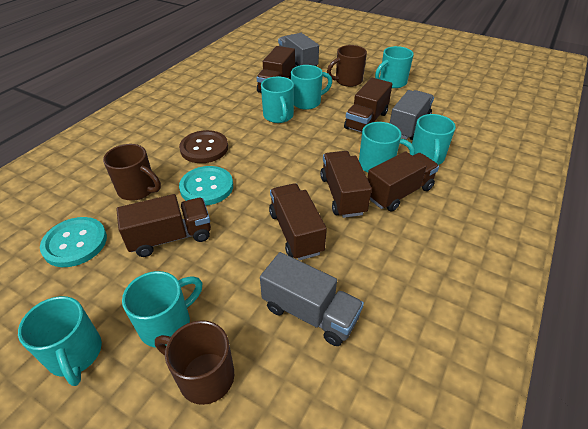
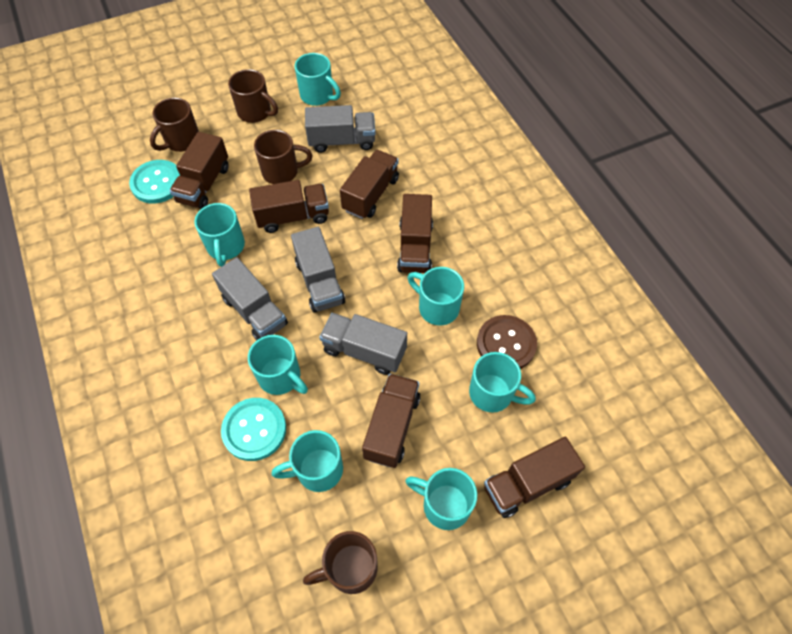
brown mug: [103,144,161,201] [155,320,234,405] [327,45,367,87] = 3 -> [150,97,199,152] [228,69,278,123] [254,130,313,184] [303,531,378,594] = 4
grey truck: [260,252,364,346] [278,33,319,67] [390,90,434,140] = 3 -> [212,257,288,340] [291,227,345,313] [305,105,375,153] [319,313,407,375] = 4

